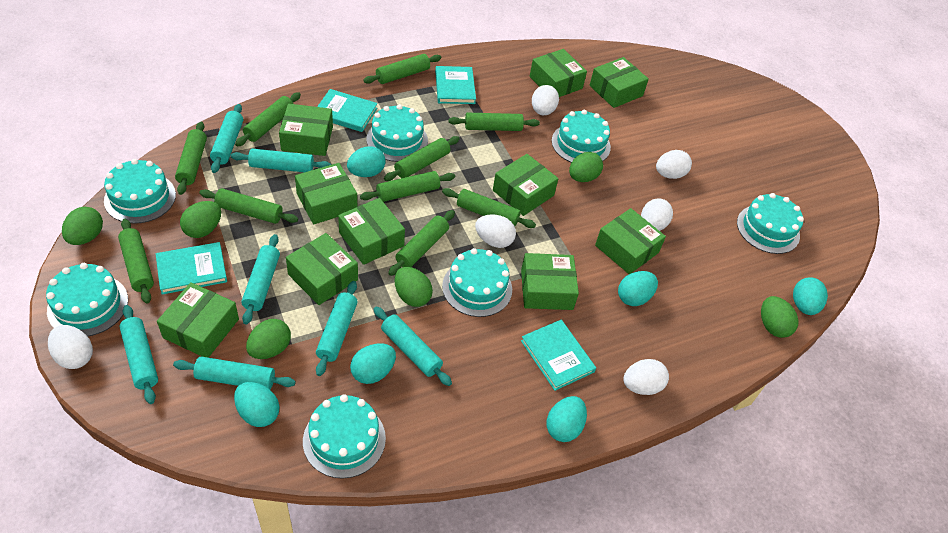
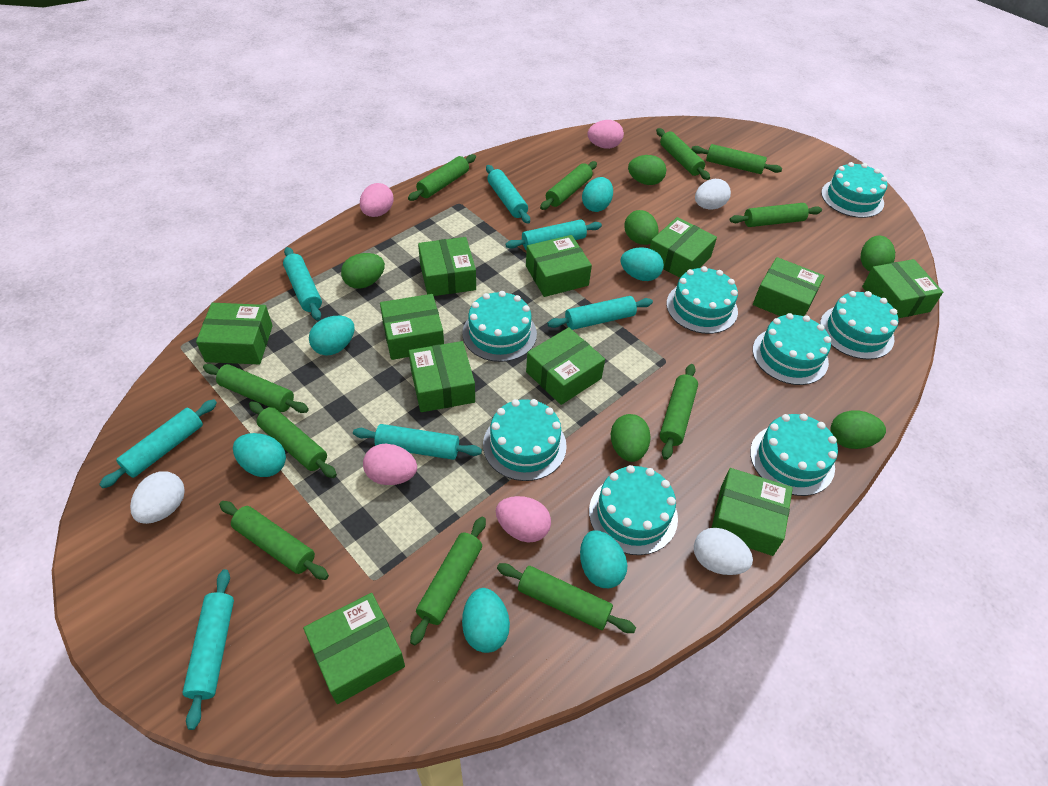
green box: [157,282,239,358] [279,104,333,156] [286,233,358,305] [295,163,357,224] [338,198,405,265] [493,154,558,216] [521,253,579,310] [530,49,587,97] [590,57,649,108] [595,208,666,274] = 10 -> [196,303,273,364] [303,593,405,704] [380,294,444,360] [409,341,475,412] [418,237,476,296] [526,235,592,297] [526,327,605,405] [650,217,717,278] [712,468,793,556] [753,257,824,316] [862,259,943,318] = 11
green rolling pin: [118,219,154,303] [175,122,207,195] [199,188,298,224] [235,92,301,147] [360,171,455,202] [363,54,441,84] [384,136,460,181] [388,210,455,276] [442,188,536,228] [448,113,540,131] = 10 -> [203,364,309,413] [219,501,329,580] [249,401,337,478] [408,154,476,201] [410,517,486,645] [497,563,636,633] [540,161,597,210] [656,128,710,180] [660,364,698,460] [691,144,782,174] [730,203,822,227] = 11
pink egg: none = 0 -> [360,183,393,217] [363,444,417,485] [496,496,551,542] [588,120,624,149] = 4
turquoise book: [156,242,227,295] [317,89,378,132] [435,66,476,104] [521,320,596,391] = 4 -> none = 0
turquoise cake: [46,263,128,336] [104,159,176,224] [303,394,386,479] [366,104,428,162] [442,248,512,317] [552,110,611,163] [737,193,804,254] = 7 -> [462,291,537,362] [483,399,567,481] [589,465,678,555] [666,266,738,334] [750,414,838,496] [753,313,831,385] [820,291,898,359] [821,162,887,218] = 8
white egg: [48,325,93,369] [475,214,516,248] [532,85,559,115] [623,359,669,395] [641,198,673,231] [656,150,692,179] = 6 -> [130,471,185,524] [694,528,753,575] [695,179,731,210] = 3

